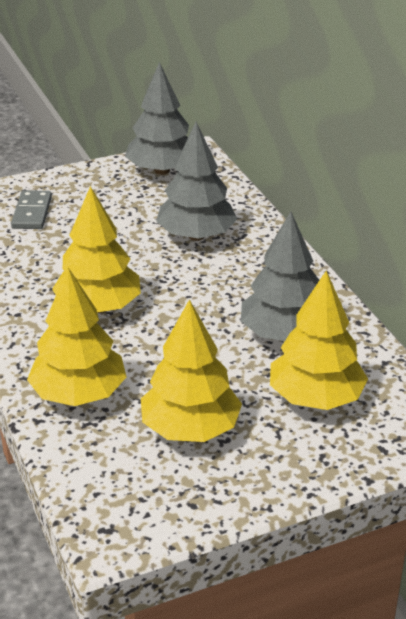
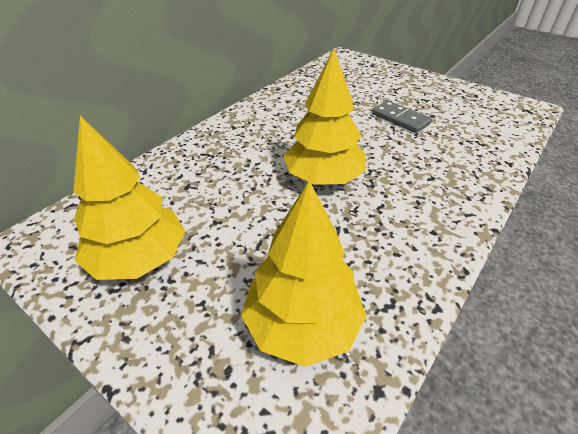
grey tree: [125,62,189,175] [156,122,237,241] [241,212,319,341] = 3 -> none = 0
yellow tree: [27,268,126,406] [52,186,141,313] [141,299,242,442] [270,271,368,410] = 4 -> [73,116,185,280] [241,180,366,367] [283,49,366,185] = 3

